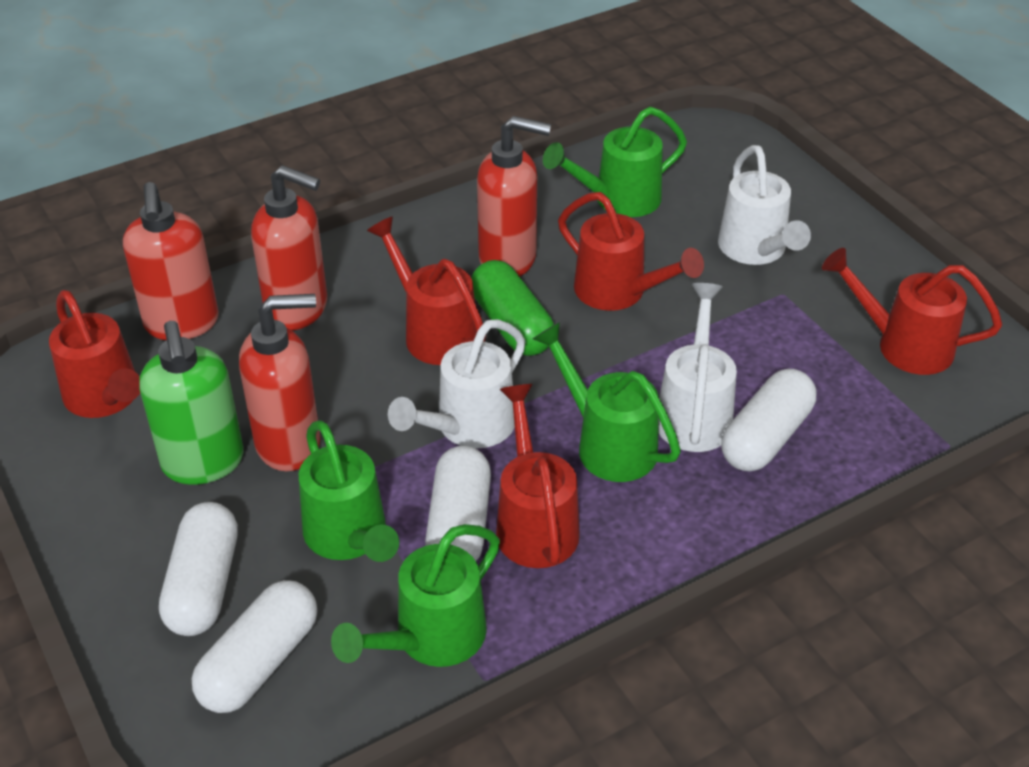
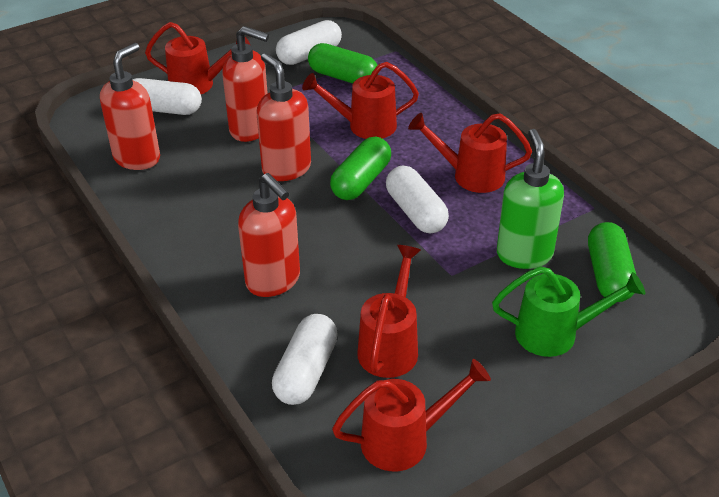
green capsule: [471,260,554,356] = 1 -> [308,43,378,84] [330,137,391,200] [588,222,636,302] = 3
green watering can: [299,420,399,562] [331,524,500,667] [533,322,681,482] [543,107,687,217] = 4 -> [492,266,645,357] = 1
white watering can: [388,319,526,449] [658,283,737,452] [718,145,811,265] = 3 -> none = 0

